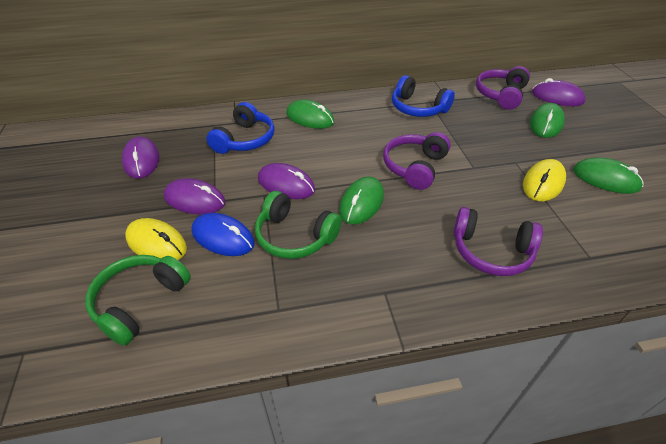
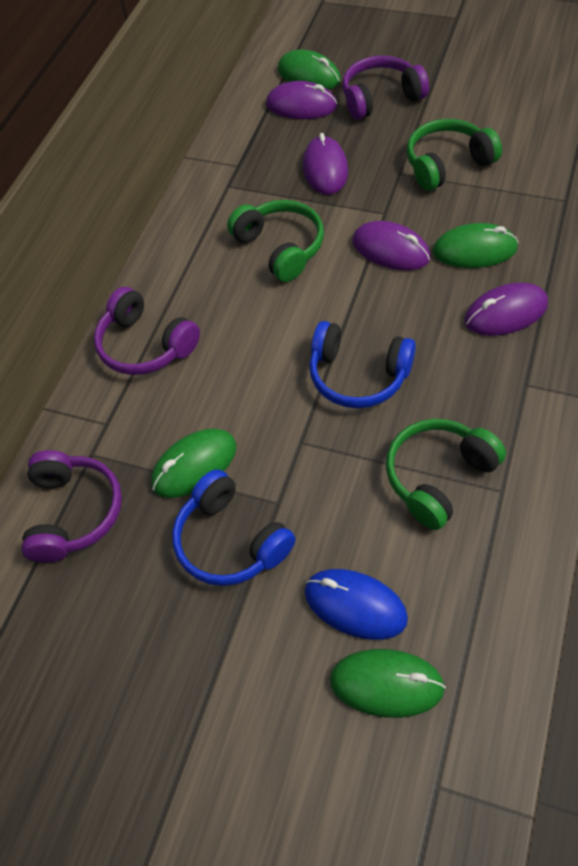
green headphones: [85,255,191,346] [255,191,342,259] = 2 -> [227,200,324,282] [386,419,506,530] [407,119,502,191] = 3
yellow mouse: [125,218,187,260] [523,159,566,201] = 2 -> none = 0

